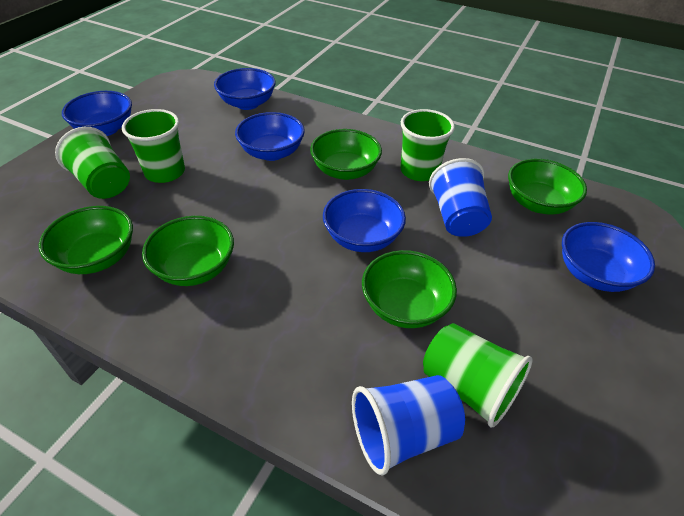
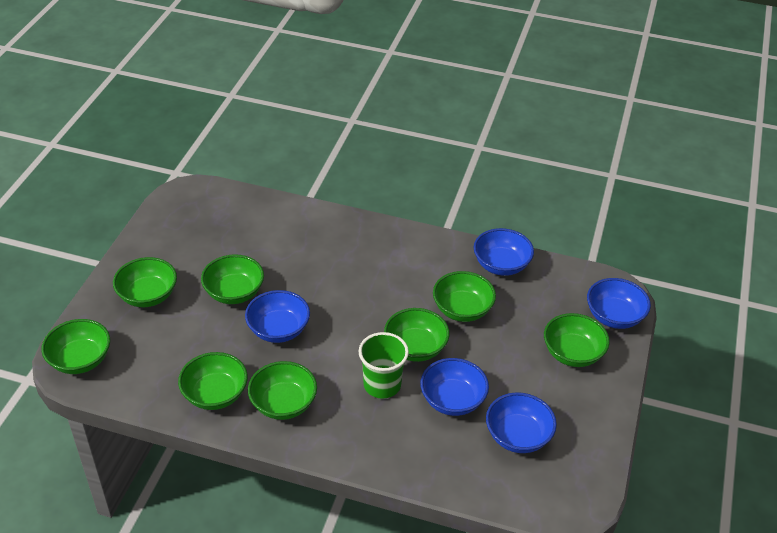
blue cup: [352,375,465,475] [429,158,492,237] = 2 -> none = 0
green bowl: [39,206,133,274] [142,216,234,286] [310,129,382,180] [362,250,457,328] [508,159,587,214] = 5 -> [41,319,110,374] [113,257,177,307] [178,352,248,410] [201,254,264,304] [248,361,317,420] [384,308,450,362] [433,271,496,322] [544,313,610,367] = 8
green cup: [55,127,130,199] [122,109,185,183] [400,109,455,181] [423,323,533,428] = 4 -> [358,332,409,399] = 1

